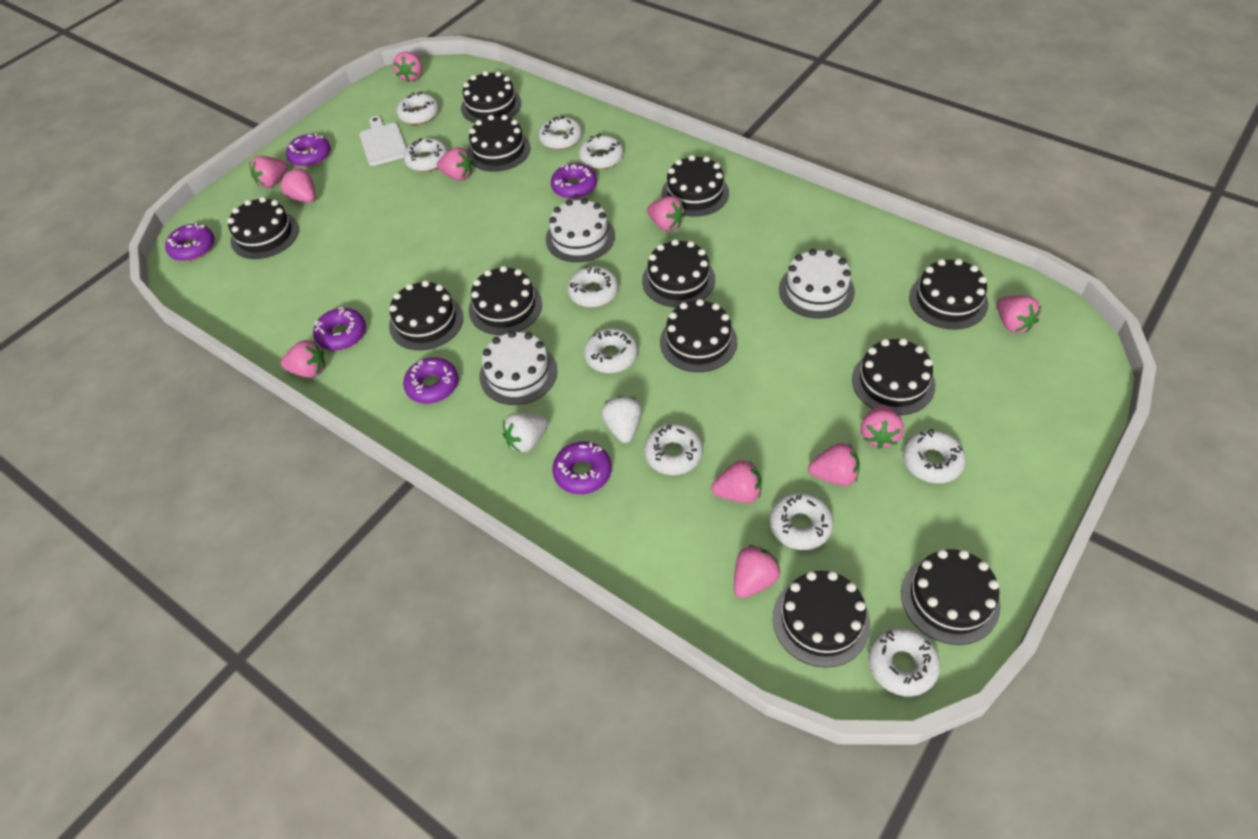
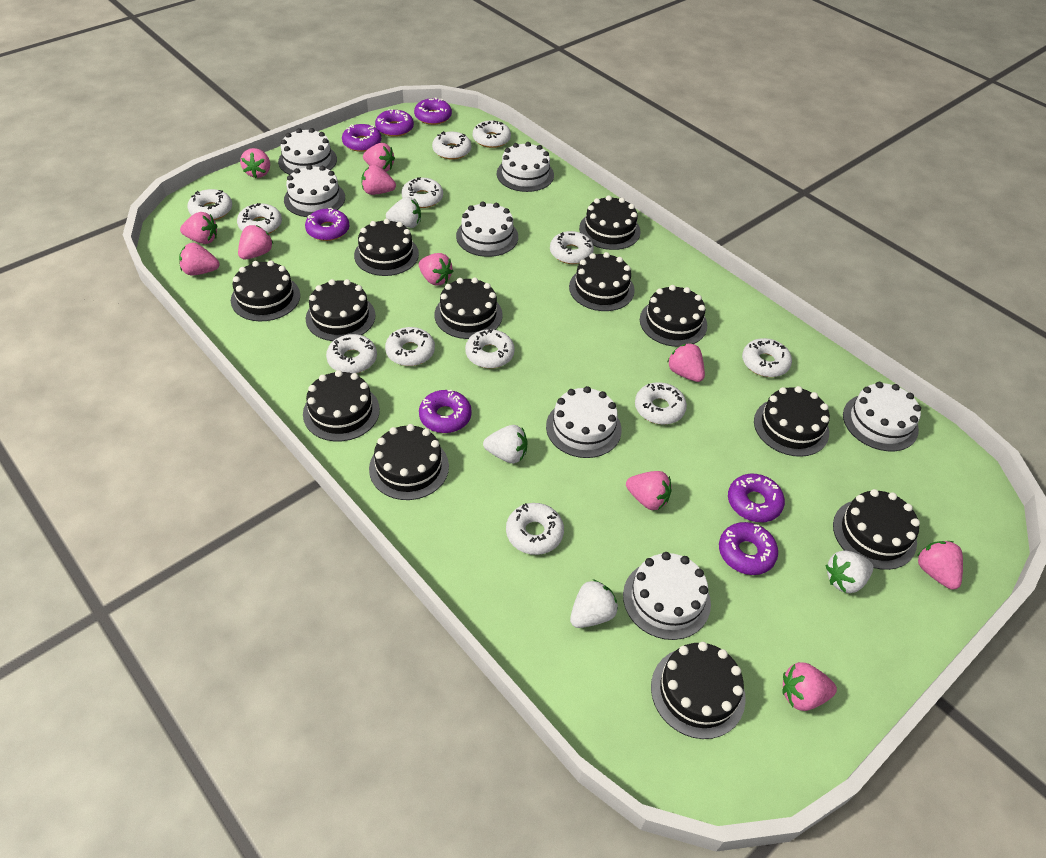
purple donut: [165,223,215,261] [286,133,330,167] [313,307,366,351] [403,357,458,404] [551,163,597,199] [552,442,612,494] = 6 -> [305,208,350,241] [342,124,381,152] [375,109,414,137] [414,97,452,125] [419,390,472,433] [719,522,778,575] [728,474,785,522] = 7
white cake: [479,331,557,405] [546,198,615,262] [779,249,855,318] = 3 -> [278,128,337,175] [284,165,345,217] [456,202,518,257] [497,142,554,192] [546,386,622,458] [623,552,711,640] [843,382,921,451] = 7
white cutting board: [359,116,406,166] = 1 -> none = 0
white donut: [396,92,439,125] [403,138,448,172] [538,116,582,150] [567,266,618,307] [579,134,624,169] [584,328,638,373] [644,423,703,475] [770,493,834,550] [868,628,941,697] [903,429,966,483] = 10 -> [187,189,232,220] [237,203,282,234] [326,334,377,373] [385,327,435,366] [401,177,443,208] [432,131,472,160] [465,329,515,368] [473,120,511,148] [506,503,564,555] [550,231,594,264] [635,382,687,425] [742,338,792,377] = 12
white strawberry: [502,413,548,453] [601,396,642,443] = 2 -> [386,197,421,228] [483,425,527,463] [570,579,618,628] [825,550,873,593] = 4

